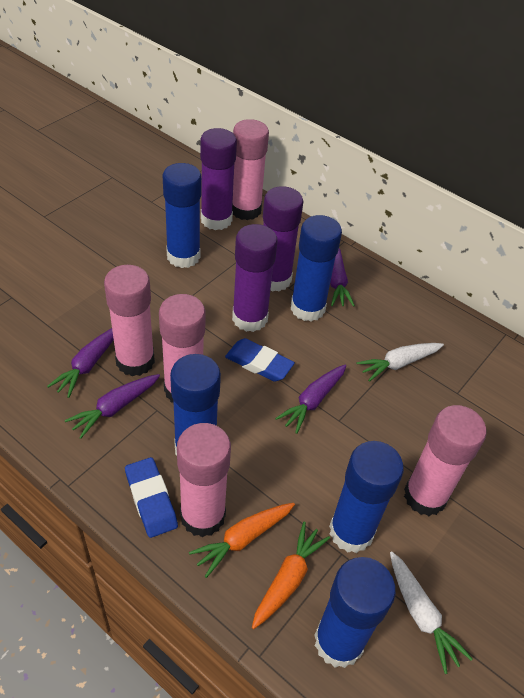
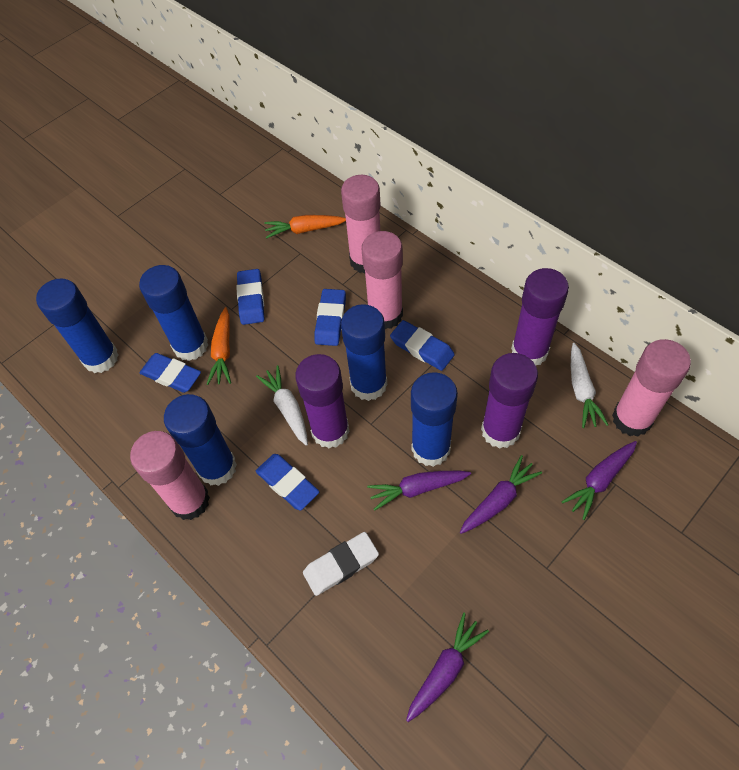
blue eraser: [125,457,178,538] [225,338,295,382] = 2 -> [140,353,201,393] [236,269,264,325] [256,454,319,511] [314,289,346,346] [390,320,455,371] = 5
pink glue stick: [104,265,155,376] [159,294,206,403] [177,423,231,537] [232,119,269,220] [404,405,486,516] = 5 -> [130,431,210,520] [341,175,381,273] [362,231,403,329] [612,339,691,437] = 4
white eraser: none = 0 -> [303,532,379,596] = 1

